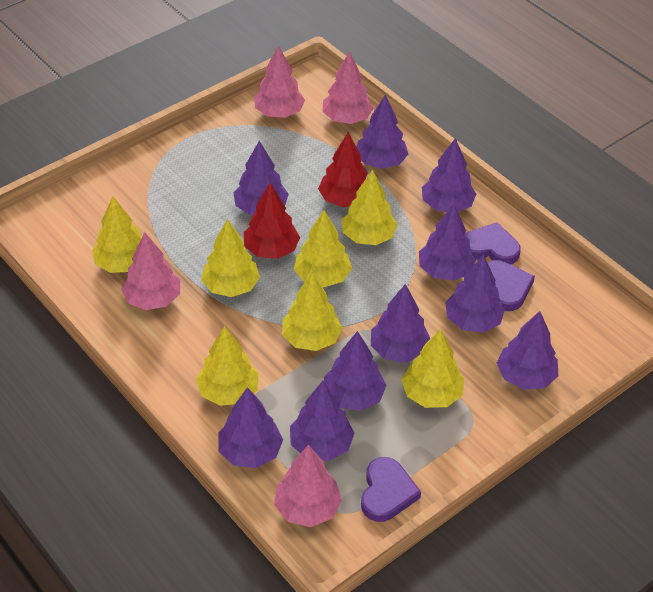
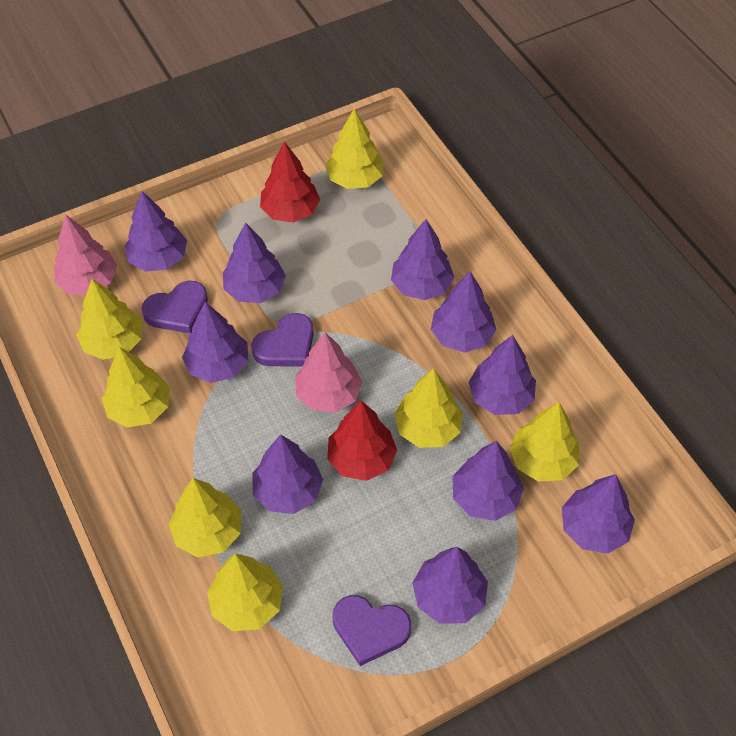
pink tree: [121,232,180,310] [254,45,305,118] [274,445,342,527] [322,51,374,124] = 4 -> [54,215,117,295] [295,332,362,413] = 2

